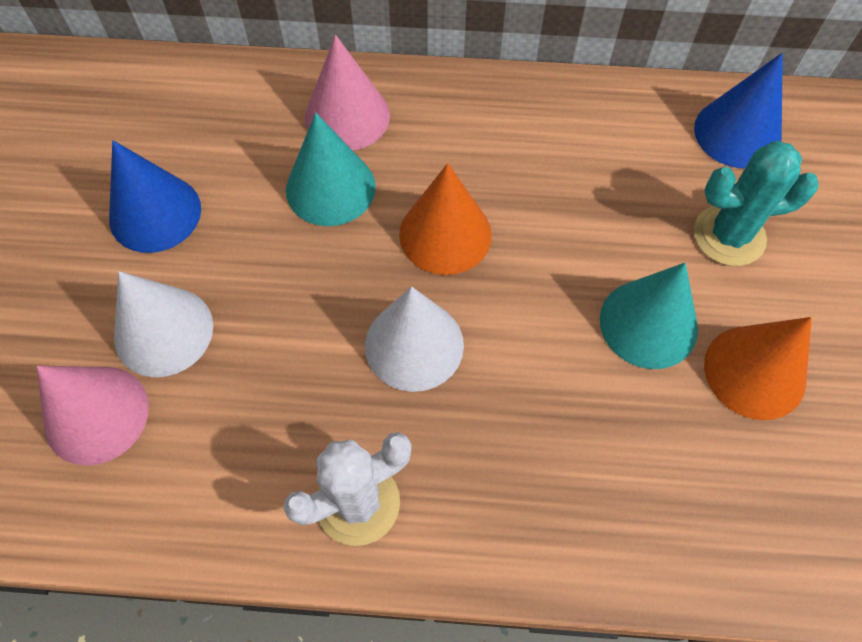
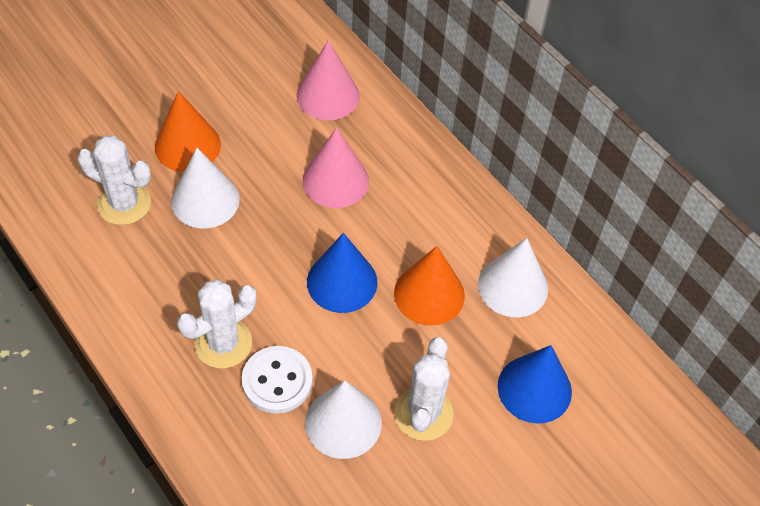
turquoise cactus: [694,141,819,266] = 1 -> none = 0
turquoise cone: [286,112,376,226] [600,263,698,369] = 2 -> none = 0
white button: none = 0 -> [242,346,313,414] = 1
white cactus: [283,432,412,546] = 1 -> [77,136,151,225] [177,280,256,368] [394,337,454,441] = 3
white cone: [114,271,213,377] [365,286,464,392] = 2 -> [171,148,240,228] [305,381,382,459] [478,238,548,317] = 3

